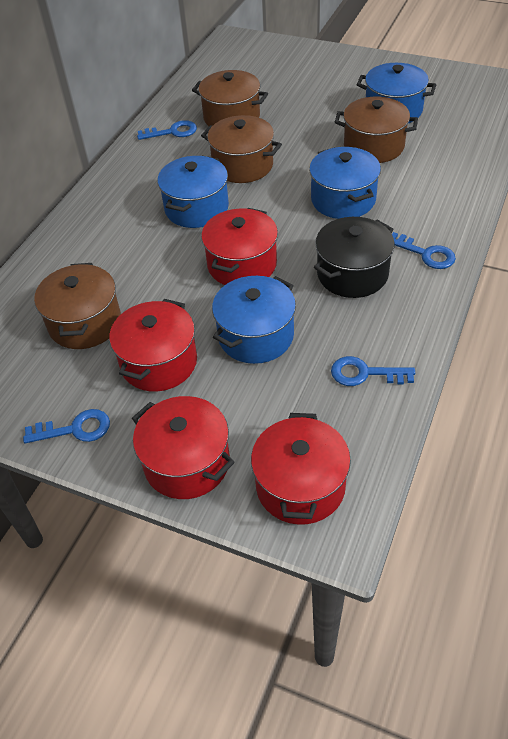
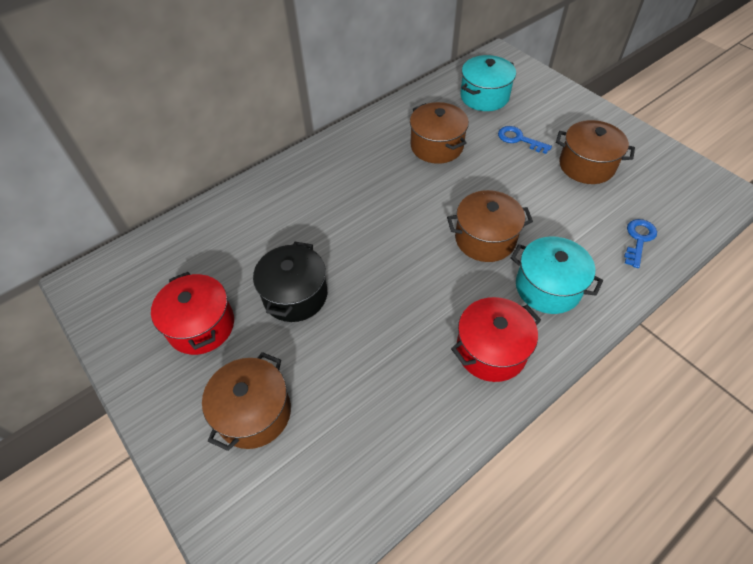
blue key: [23,409,110,444] [137,120,197,140] [331,356,415,386] [392,232,456,269] = 4 -> [498,126,552,154] [624,219,657,268] = 2
blue pot: [157,156,229,228] [212,276,296,364] [309,147,381,219] [357,63,436,123] = 4 -> none = 0
red pot: [109,299,197,392] [132,396,235,499] [201,208,278,285] [251,413,351,525] = 4 -> [151,272,234,355] [451,297,541,382] = 2
turquoise pot: none = 0 -> [460,55,516,111] [511,237,603,314] = 2

